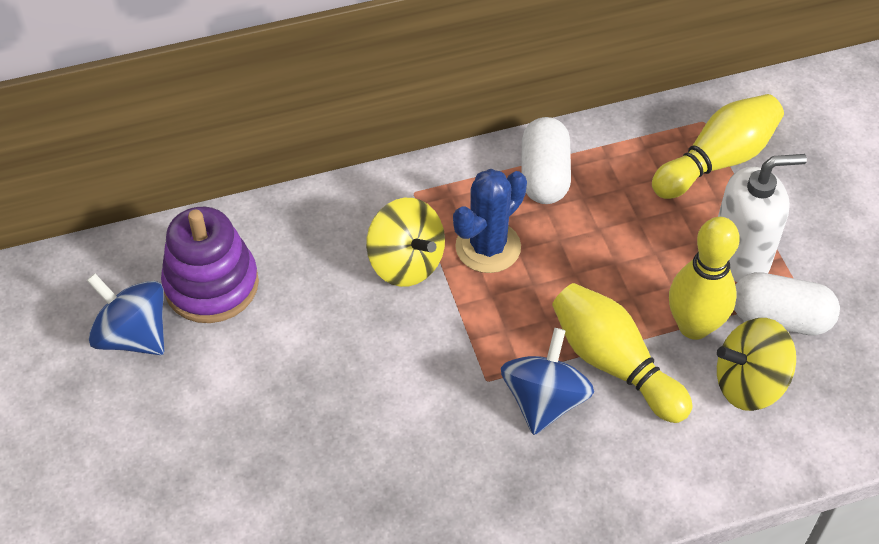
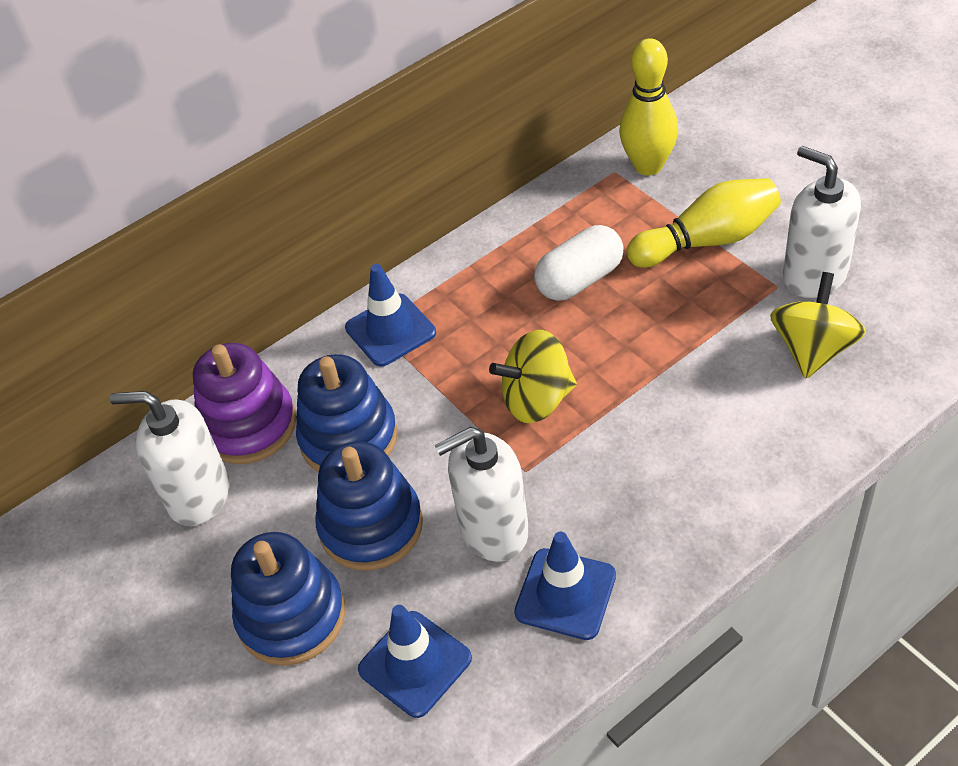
blue cactus: [453,169,527,273] = 1 -> none = 0
blue spinning top: [87,273,164,355] [501,328,594,435] = 2 -> none = 0
blue stacking toy: none = 0 -> [231,532,345,666] [296,354,398,472] [315,441,423,570] = 3
blue traffic cone: none = 0 -> [345,264,436,367] [358,605,472,718] [514,532,616,640] = 3
white capsule: [522,117,571,204] [734,272,840,335] = 2 -> [534,225,623,301] = 1
white soap dispenser: [718,154,807,282] = 1 -> [110,391,229,526] [434,427,529,562] [783,146,861,298] = 3
yellow bowling pin: [552,283,693,423] [652,94,784,199] [669,217,740,340] = 3 -> [619,38,678,176] [627,178,781,268] = 2

